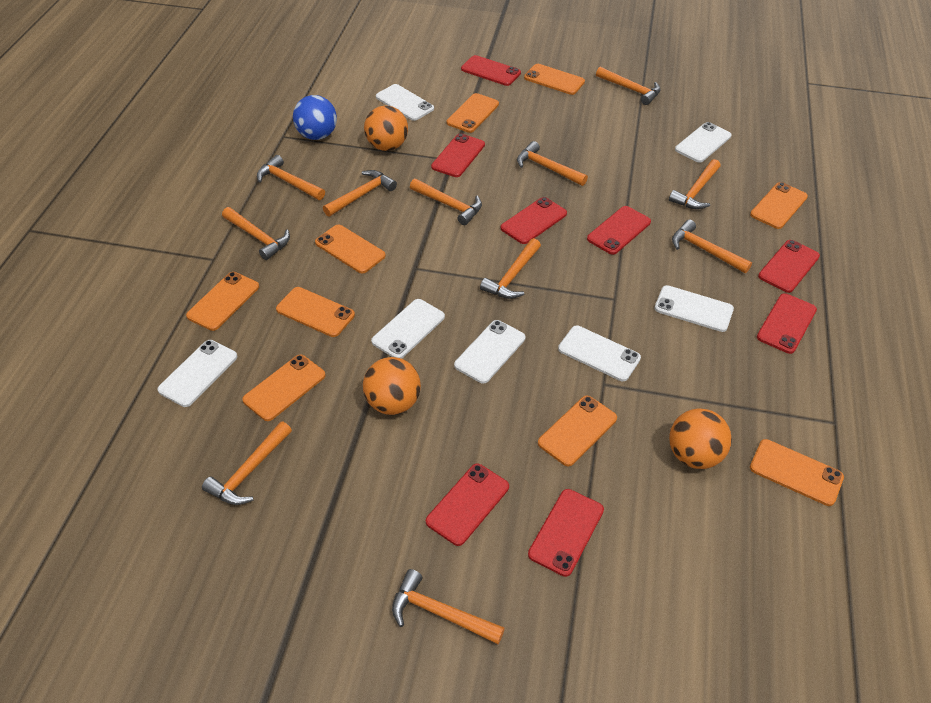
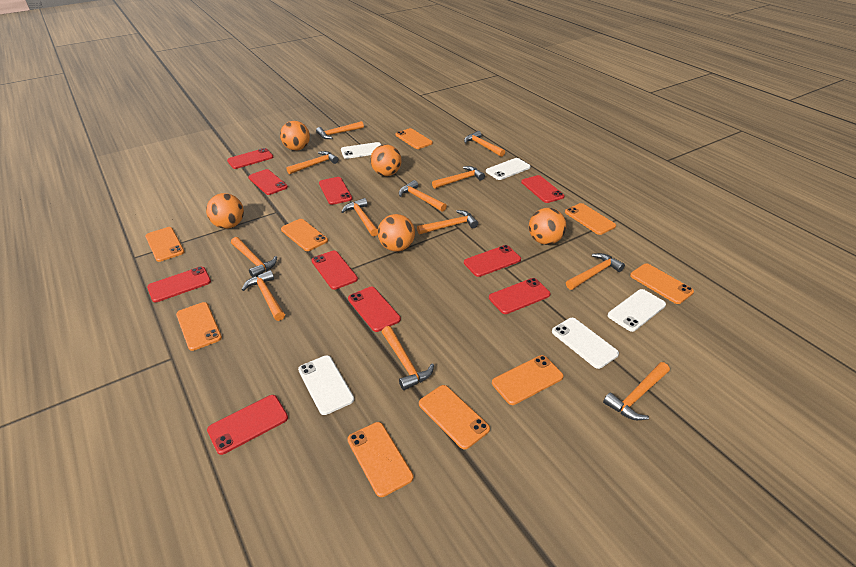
blue ball: [293,95,337,140] = 1 -> none = 0
orange ball: [363,357,421,415] [364,105,408,151] [669,408,732,469] = 3 -> [206,193,244,229] [280,121,310,151] [370,144,401,176] [378,214,415,251] [529,208,566,245] = 5
orange hammer: [202,421,292,505] [222,207,290,260] [257,155,325,200] [323,170,397,217] [392,569,505,644] [410,179,482,225] [480,238,541,299] [517,141,588,186] [596,67,661,105] [669,159,720,209] [672,219,752,273] = 11 -> [231,237,277,277] [242,270,285,321] [286,151,339,175] [316,121,364,139] [341,198,378,236] [382,326,434,390] [399,180,447,212] [417,210,478,234] [432,166,485,189] [464,131,505,157] [566,253,625,290] [603,362,670,420] = 12
red phone: [426,464,509,546] [431,133,485,177] [461,55,521,86] [501,197,567,244] [528,489,604,577] [587,206,651,255] [757,293,817,354] [758,240,820,293] = 8 -> [147,267,211,302] [207,395,288,455] [227,148,273,169] [248,169,288,195] [312,250,358,290] [319,177,352,205] [348,287,401,332] [464,245,521,277] [489,278,551,314] [521,175,565,203] = 10
white phone: [157,340,237,407] [371,299,445,359] [376,84,434,121] [454,320,526,384] [558,326,641,381] [654,285,734,332] [675,122,732,163] = 7 -> [298,355,354,415] [341,142,381,159] [486,158,531,180] [552,318,619,369] [608,289,666,332] = 5

